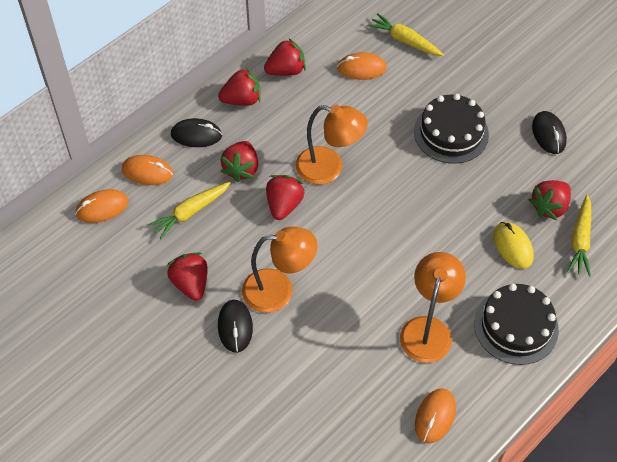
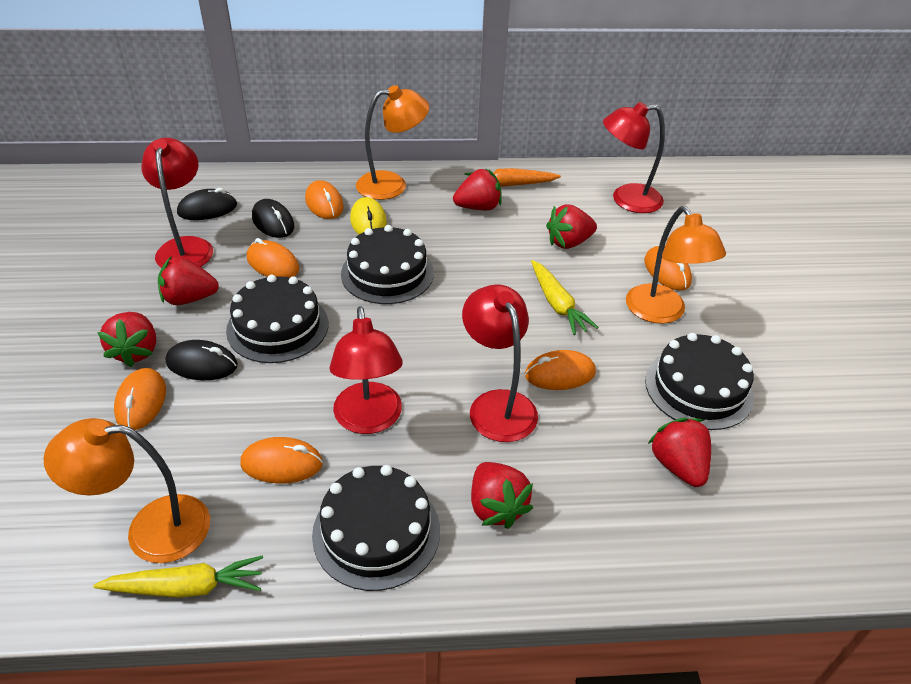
black cake: [414,94,489,164] [474,284,559,365] = 2 -> [226,275,328,363] [312,465,440,591] [341,225,434,304] [645,333,754,430] = 4
orange carrot: none = 0 -> [465,168,561,187] = 1
orange mouse: [75,189,129,223] [122,155,173,185] [337,52,387,80] [415,388,456,443] = 4 -> [114,368,166,430] [240,437,323,484] [247,238,299,277] [305,180,344,219] [525,350,596,390] [644,246,692,291] = 6
red lamp: none = 0 -> [141,138,213,268] [329,306,403,434] [462,284,538,442] [603,102,665,213] = 4
yellow carrot: [148,182,231,239] [367,13,444,56] [567,195,591,276] = 3 -> [93,555,263,598] [531,260,599,335] = 2

